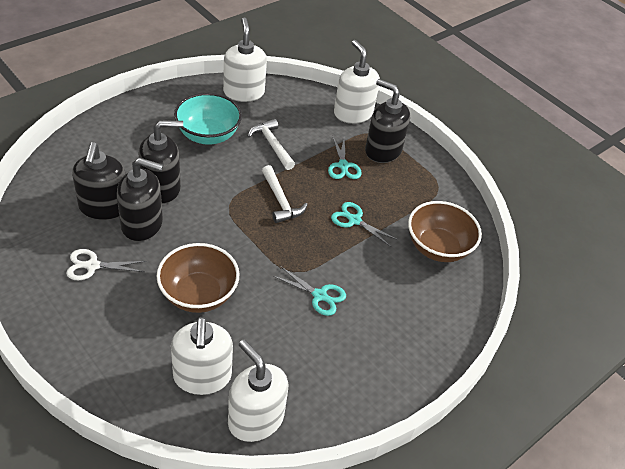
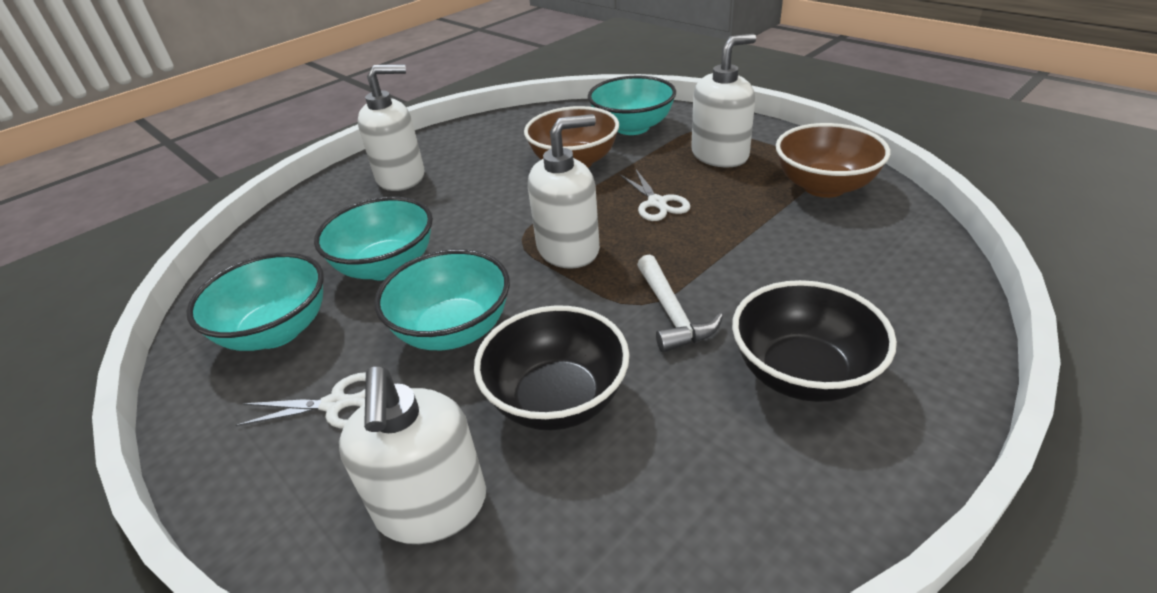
black bowl: none = 0 -> [474,305,630,430] [732,280,897,402] = 2
black soap dispenser: [72,142,125,220] [117,158,163,242] [139,120,183,204] [365,79,410,163] = 4 -> none = 0
turquoise bowl: [174,93,242,145] = 1 -> [186,253,324,351] [314,197,433,280] [374,249,510,350] [588,75,676,135] = 4
turquoise scissors: [273,266,346,316] [328,135,362,179] [331,202,398,247] = 3 -> none = 0
white hammer: [248,119,295,170] [262,165,308,223] = 2 -> [637,254,723,353] = 1
white scissors: [66,249,146,280] = 1 -> [235,372,366,428] [620,170,691,221] = 2

